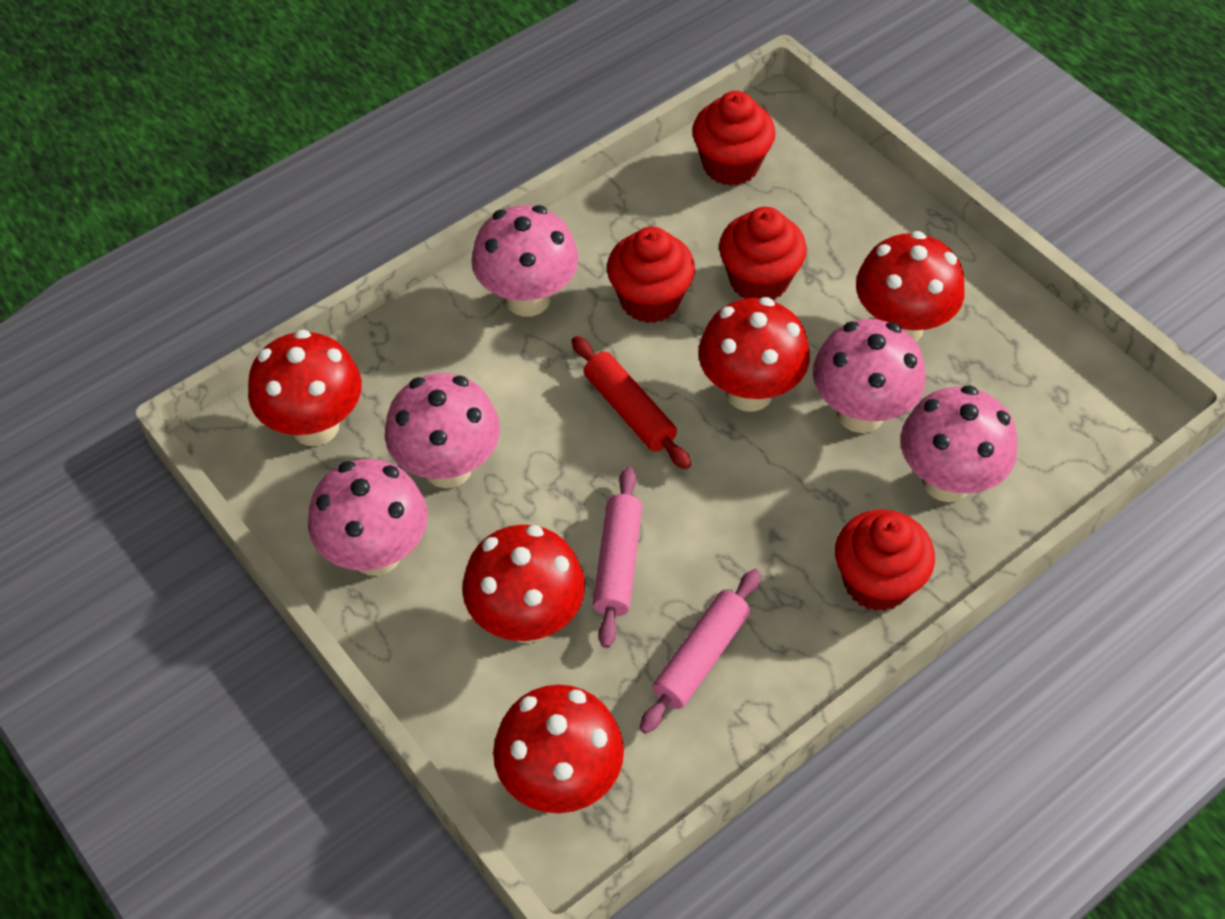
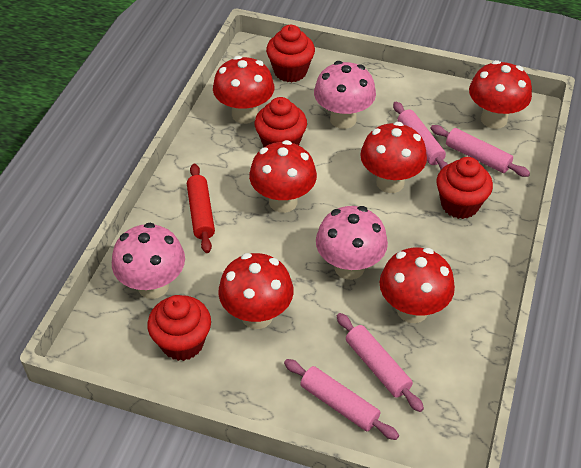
pink mushroom: [308,459,428,576] [385,373,500,488] [471,205,578,317] [813,319,925,433] [900,385,1017,502] = 5 -> [112,223,185,299] [314,61,376,129] [316,206,388,280] = 3
pink rolling pin: [593,467,642,648] [640,569,761,734] = 2 -> [284,359,399,440] [337,313,424,412] [393,102,448,170] [430,125,530,177] = 4
red mushroom: [248,330,362,446] [462,525,585,643] [493,685,624,813] [698,297,810,412] [856,231,965,342] = 5 -> [213,56,274,124] [218,253,294,329] [249,140,317,213] [360,122,427,193] [380,247,455,323] [469,60,532,129] = 6

